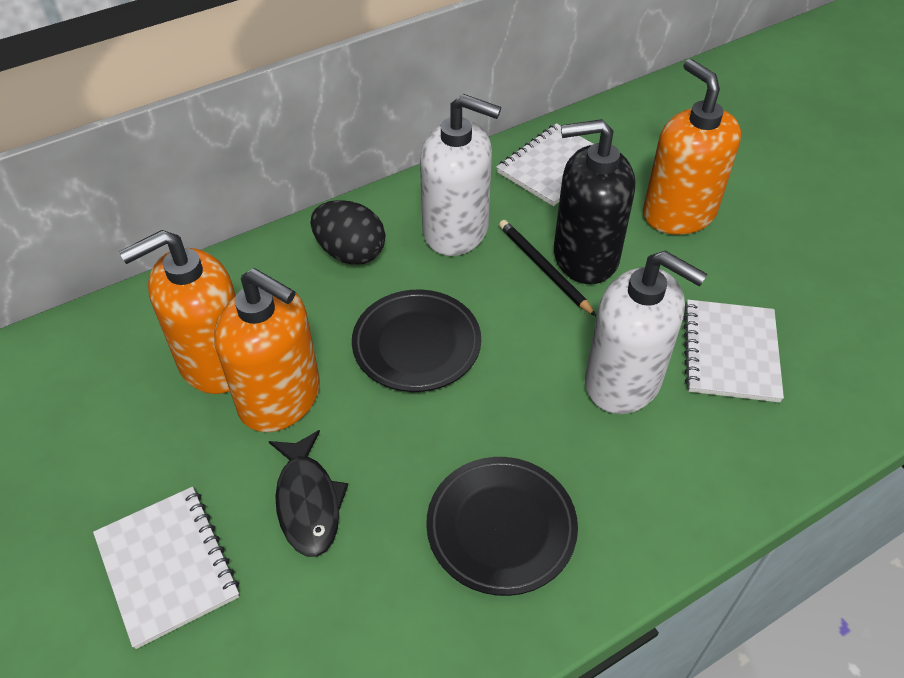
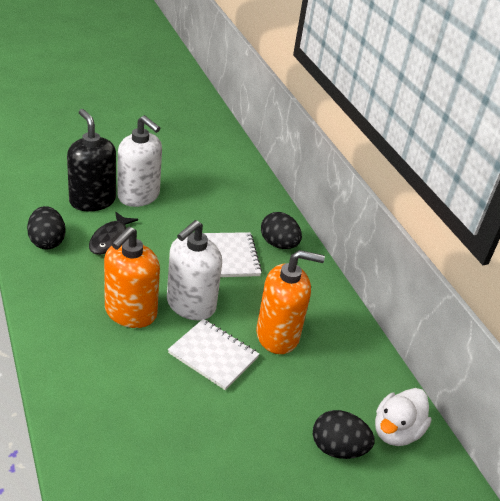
black egg: [311,200,385,265] = 1 -> [27,206,66,249] [261,212,302,249] [313,410,374,459] = 3
black pencil: [499,220,596,316] = 1 -> none = 0
black plate: [352,289,481,392] [426,457,578,596] = 2 -> none = 0
orange soap dispenser: [119,230,236,394] [214,268,320,432] [643,59,741,235] = 3 -> [104,227,160,328] [256,250,325,354] = 2
white duck: none = 0 -> [375,388,431,446] = 1
white notebook: [93,487,239,649] [496,123,593,206] [684,300,784,402] = 3 -> [168,319,259,390] [204,232,262,277] = 2

